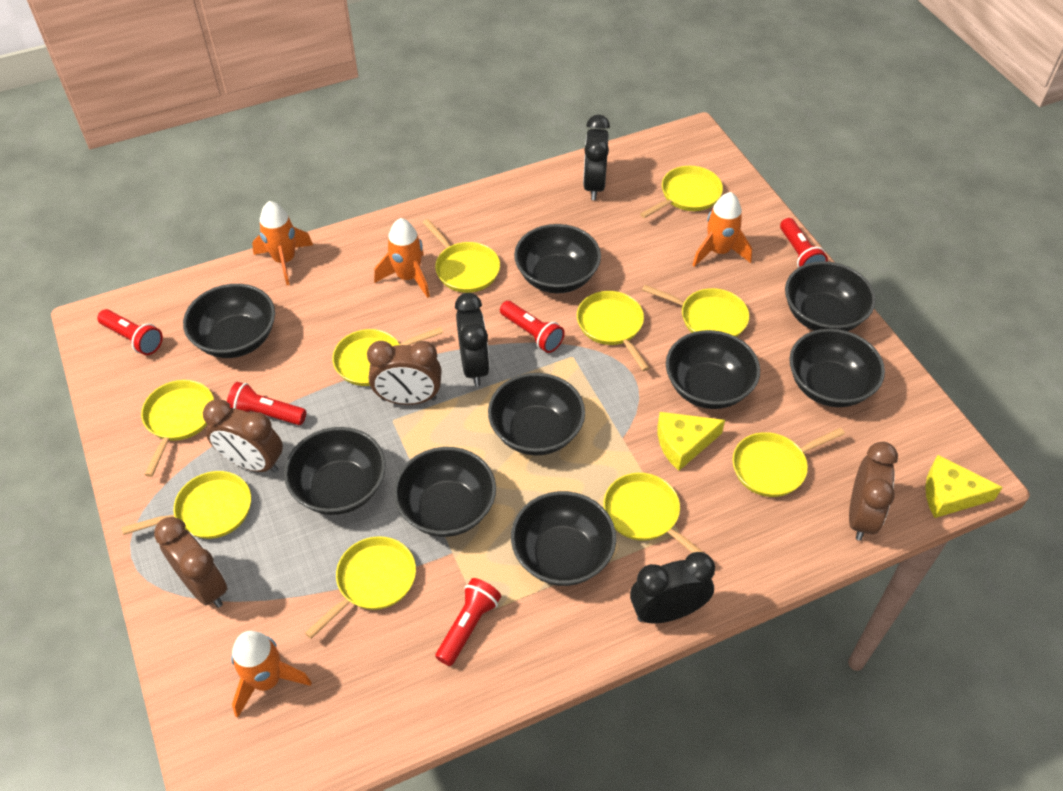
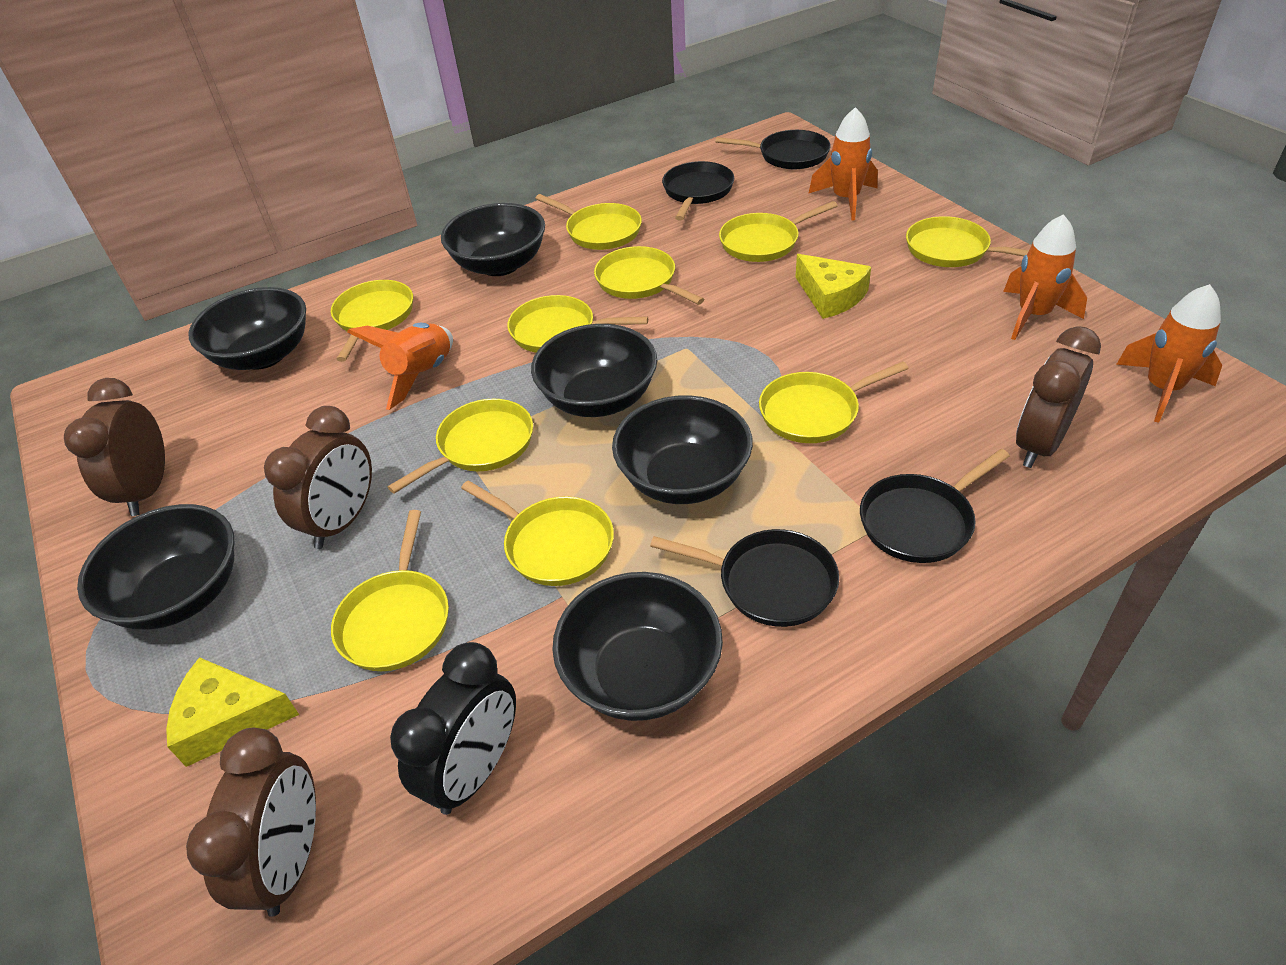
black bowl: [183,284,275,358] [284,427,386,515] [394,447,496,537] [488,373,585,456] [511,491,616,586] [514,224,601,293] [666,330,760,409] [785,261,876,331] [789,329,885,407] = 9 -> [77,504,235,630] [189,287,306,370] [441,203,545,276] [531,324,657,417] [552,572,723,721] [612,395,753,504] = 6
black clock: [455,293,490,386] [583,115,610,200] [630,552,715,624] = 3 -> [390,642,516,815] = 1
black pan: none = 0 -> [650,529,839,627] [662,161,734,221] [715,130,831,169] [860,449,1010,563] = 4
red flashlight: [97,309,163,355] [227,382,306,425] [435,578,501,666] [500,301,565,353] [780,218,828,268] = 5 -> none = 0

